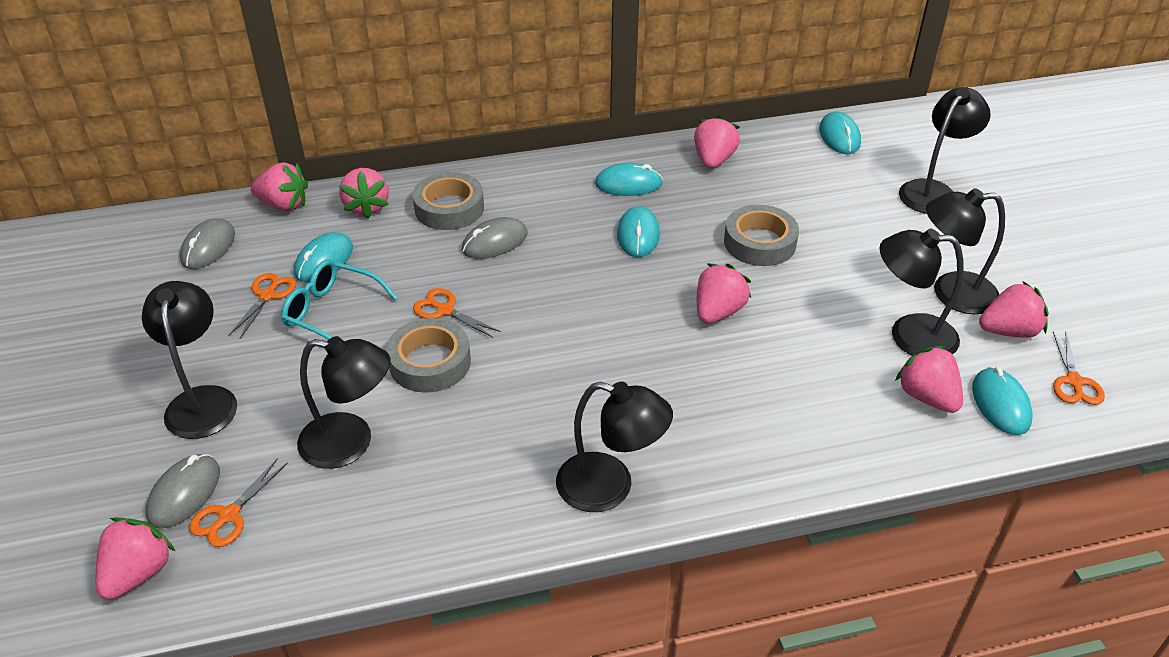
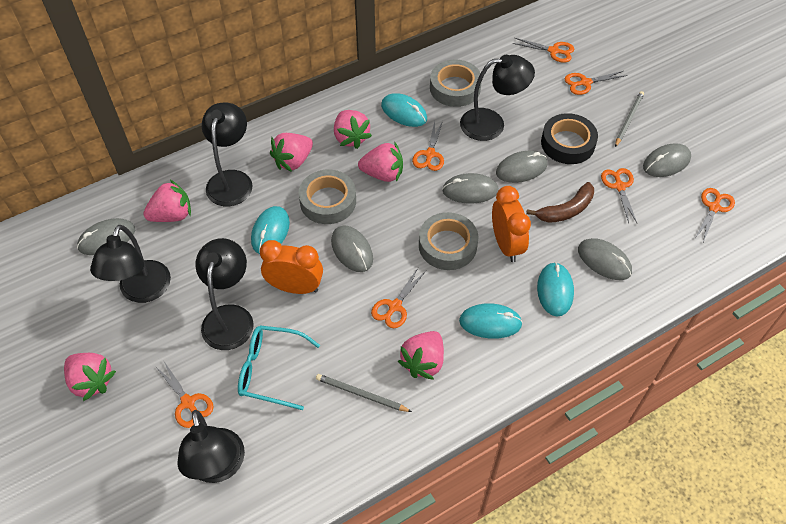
black lamp: [142,281,237,439] [297,336,390,469] [556,382,673,512] [880,229,964,356] [899,87,991,214] [926,188,1005,314] = 6 -> [90,225,171,303] [177,410,245,483] [196,238,254,350] [202,103,253,206] [460,55,535,141] = 5
black tape: none = 0 -> [541,113,598,164] = 1
brown banana: none = 0 -> [526,182,594,223] = 1
grey mouse: [146,454,220,529] [180,218,235,269] [462,217,528,259] = 3 -> [77,218,135,255] [331,226,373,272] [442,173,499,204] [496,151,548,183] [578,238,632,280] [643,143,691,177] = 6
grey pencil: none = 0 -> [316,374,412,412] [615,91,644,147] = 2
orange clock: none = 0 -> [260,240,323,294] [492,186,531,262] = 2
orange scissors: [189,458,288,547] [228,273,296,339] [413,288,501,338] [1053,332,1105,405] = 4 -> [155,360,213,428] [371,268,426,328] [412,121,444,171] [512,38,574,63] [565,71,627,95] [601,168,637,223] [695,188,735,242] = 7
pink strawberry: [96,517,176,600] [251,162,308,211] [340,168,389,219] [694,115,740,168] [697,264,751,324] [895,346,963,413] [979,281,1049,338] = 7 -> [64,353,116,401] [143,180,191,222] [270,133,313,172] [334,110,372,149] [358,143,403,182] [398,331,444,380] = 6
turquoise mouse: [294,232,353,282] [595,163,663,196] [617,206,660,257] [819,112,861,154] [972,367,1032,435] = 5 -> [251,206,290,254] [381,93,427,127] [459,303,523,339] [537,262,574,316] = 4

